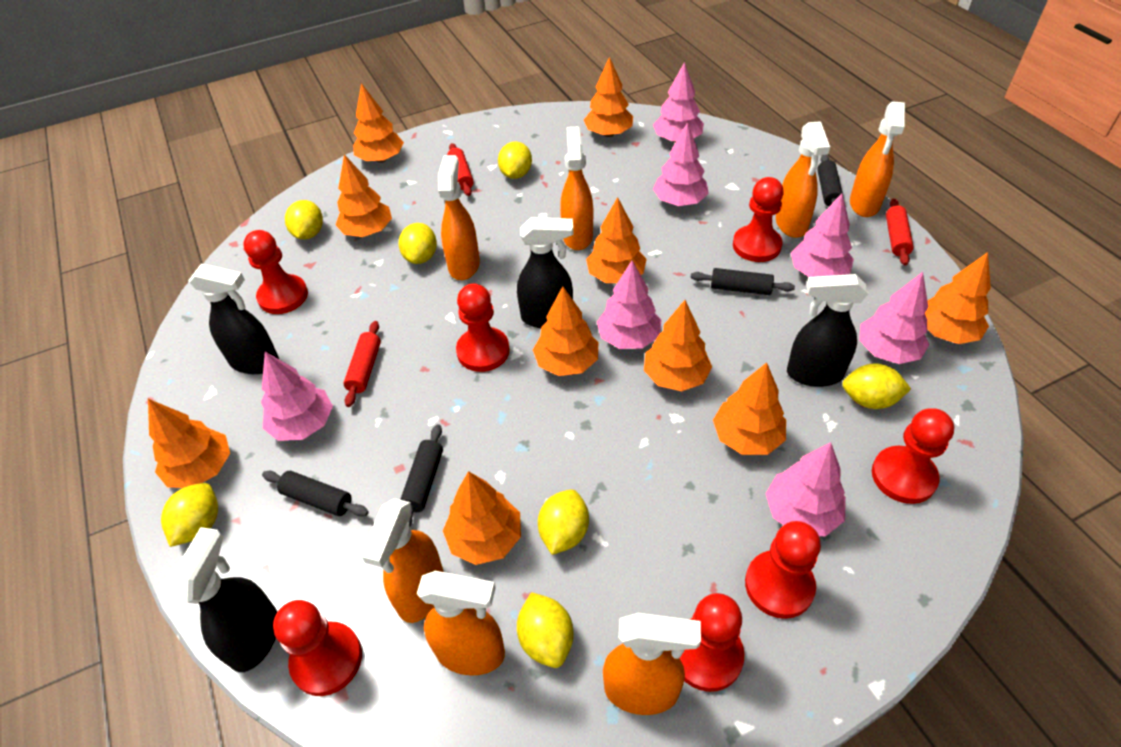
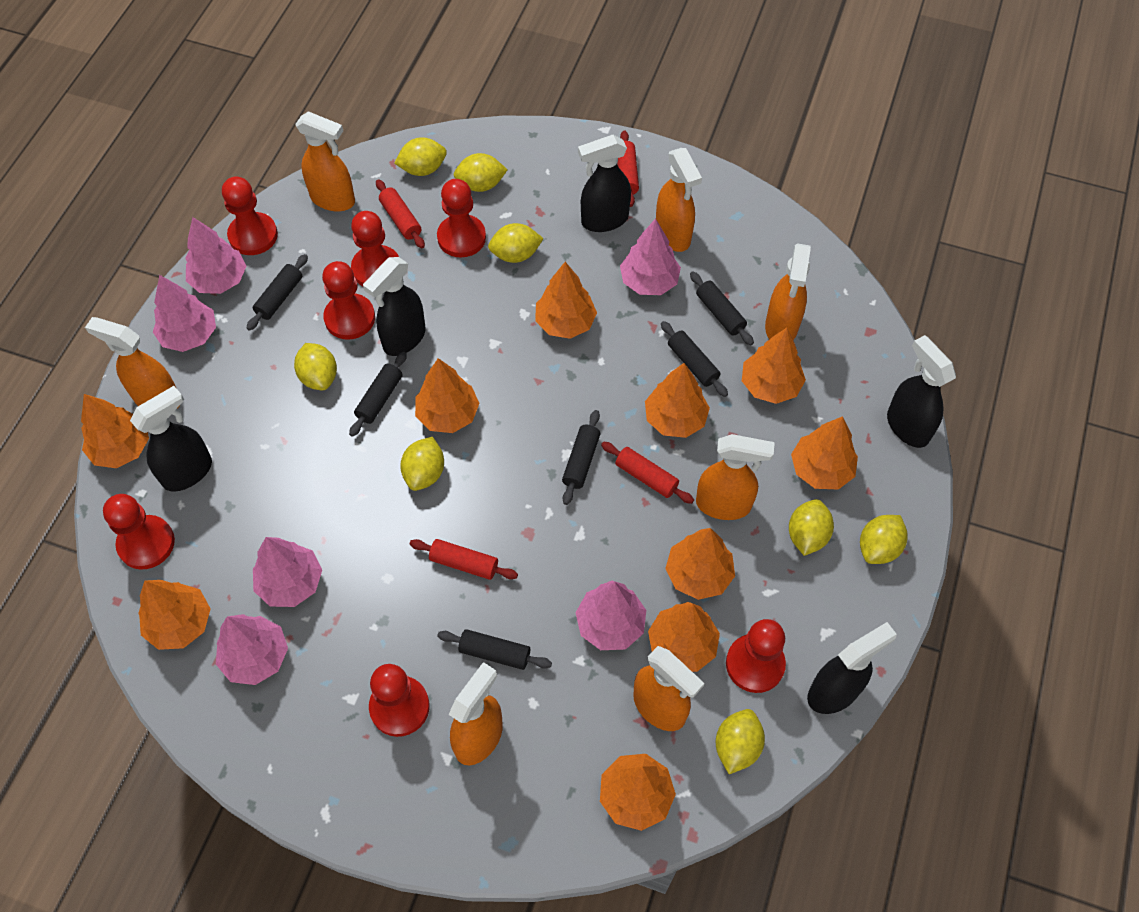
black rolling pin: [262,471,369,517] [400,424,443,526] [690,268,795,295] [817,155,844,206] = 4 -> [247,254,308,331] [349,352,407,437] [437,629,552,670] [562,410,600,505] [661,321,728,397] [690,271,754,345] = 6
black spray bottle: [170,527,277,672] [188,264,279,374] [517,217,574,328] [787,274,868,387] = 4 -> [130,386,212,492] [363,257,426,356] [578,135,631,232] [807,622,897,714] [887,335,956,448] = 5
pink tree: [261,352,333,441] [597,261,662,349] [653,62,704,143] [653,122,709,206] [766,442,846,536] [791,193,854,277] [859,272,929,364] = 7 -> [153,275,216,352] [185,217,246,294] [216,614,288,685] [253,537,322,607] [576,581,646,650] [620,218,681,295] = 6
red rolling pin: [343,321,381,407] [447,143,474,196] [886,198,914,266] = 3 -> [376,179,425,248] [410,539,518,580] [601,442,694,504] [617,130,639,207] = 4
yellow lemon: [161,483,218,547] [285,200,323,240] [399,223,437,264] [498,141,532,179] [517,592,573,668] [538,489,589,555] [842,363,911,409] = 7 -> [294,343,337,390] [394,137,447,176] [400,437,444,491] [454,153,507,192] [488,223,544,263] [716,709,765,774] [789,499,834,556] [860,515,908,564] = 8

